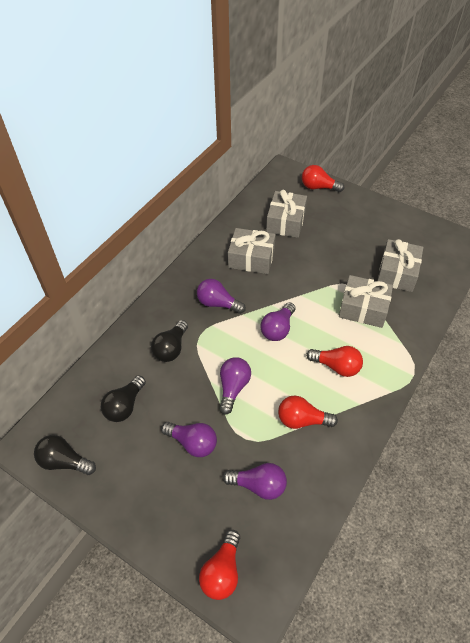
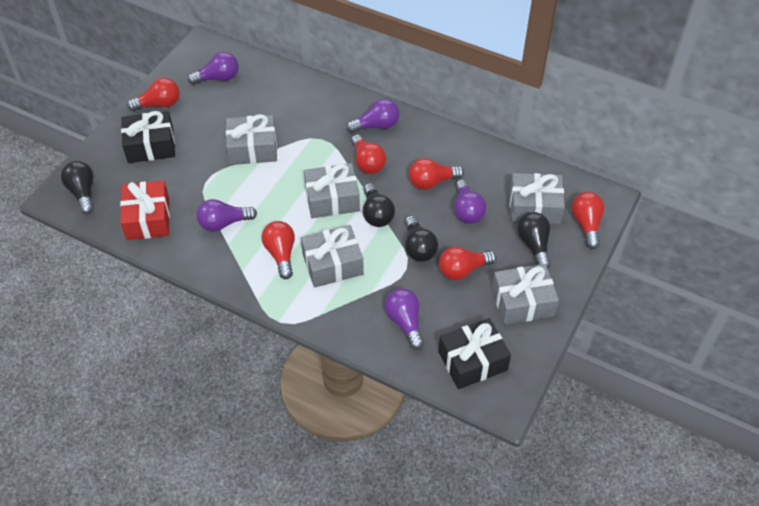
black gift: none = 0 -> [121,111,175,163] [438,318,511,389] = 2
black light bulb: [34,435,96,475] [101,375,146,422] [151,320,188,362] = 3 -> [61,161,94,214] [363,183,395,227] [405,215,438,262] [517,212,551,269] = 4
grey gift: [228,228,276,274] [266,190,307,238] [339,275,393,328] [377,239,423,292] = 4 -> [226,114,277,165] [301,225,364,288] [304,163,360,218] [492,264,559,325] [509,173,565,225] = 5
red gift: none = 0 -> [120,180,170,240] = 1
red light bulb: [199,530,240,600] [278,396,338,429] [302,165,344,192] [306,346,363,377] = 4 -> [127,78,180,111] [262,221,295,279] [351,134,386,174] [409,158,464,190] [439,247,496,280] [572,192,605,249] = 6

